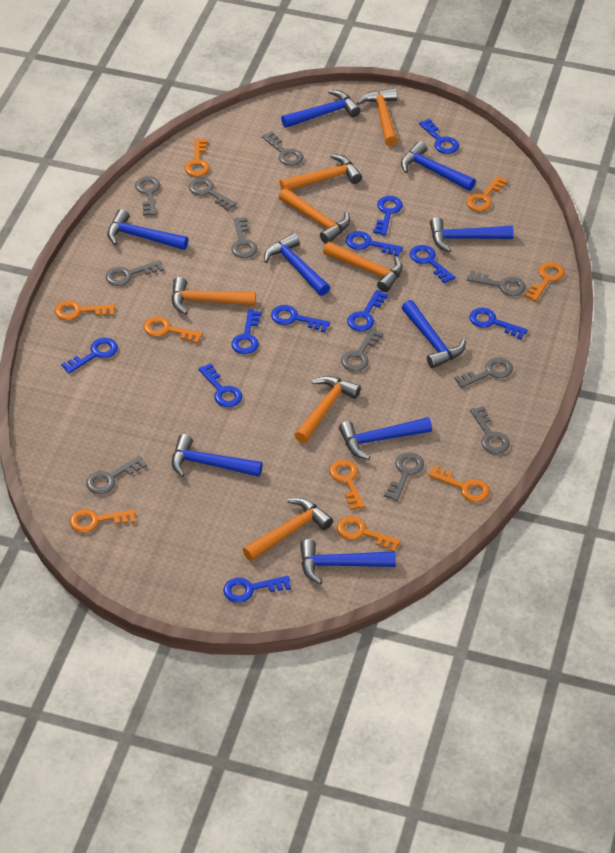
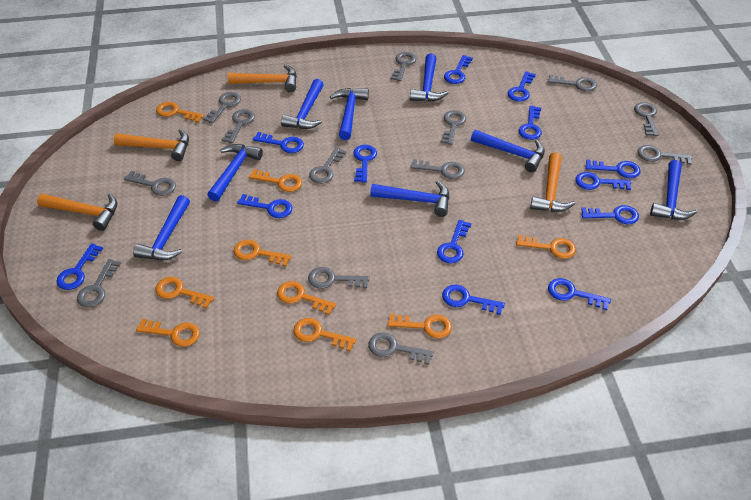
blue hammer: [107,209,188,250] [172,434,263,477] [264,233,330,296] [281,90,361,128] [300,539,396,585] [339,417,432,460] [401,141,476,191] [402,300,466,369] [430,217,514,253] = 9 -> [133,195,190,260] [207,144,263,201] [281,79,324,129] [330,88,369,140] [370,181,450,217] [410,54,448,102] [471,130,545,172] [650,160,697,220] = 8
blue key: [61,338,118,374] [198,363,242,407] [223,576,291,603] [231,310,262,354] [271,305,330,332] [346,231,403,257] [347,290,388,331] [373,196,403,236] [410,245,455,284] [419,119,459,154] [469,308,528,339] = 11 -> [56,243,103,290] [237,194,293,218] [253,132,304,153] [353,145,377,182] [437,220,471,263] [442,285,505,315] [444,55,473,84] [508,71,536,102] [519,106,542,140] [548,278,611,310] [575,172,631,190] [581,205,639,224] [585,160,641,178] = 13
grey key: [86,456,147,494] [106,260,164,286] [135,176,160,216] [189,178,237,211] [231,217,258,258] [262,131,303,166] [341,329,383,371] [384,452,424,501] [454,357,513,388] [467,270,526,296] [470,406,510,454] = 11 -> [77,259,121,308] [124,171,176,196] [203,92,241,123] [222,109,255,143] [308,267,369,289] [309,147,346,184] [368,332,434,365] [390,52,416,81] [411,159,465,179] [440,110,466,145] [548,75,597,92] [634,102,658,136] [637,145,692,165] = 13
orange hammer: [172,277,256,315] [243,498,333,561] [279,188,350,244] [280,154,362,191] [295,376,361,443] [323,242,403,292] [357,88,398,146] = 7 -> [37,193,117,231] [114,129,189,161] [228,65,297,92] [530,152,575,212] = 4

